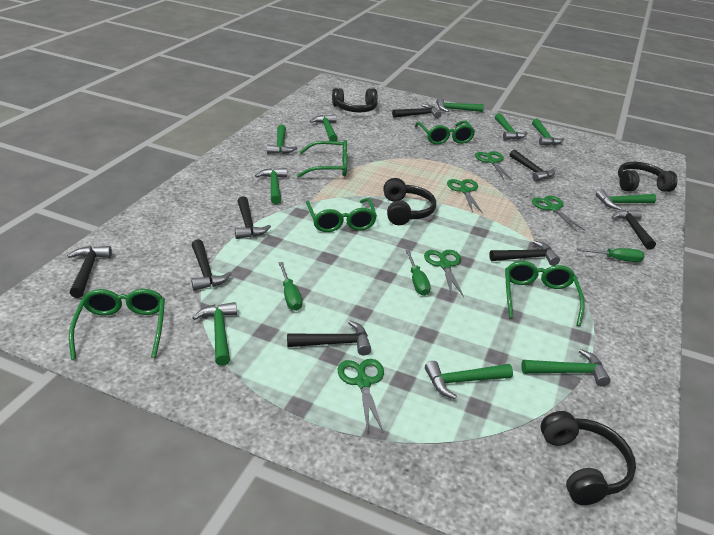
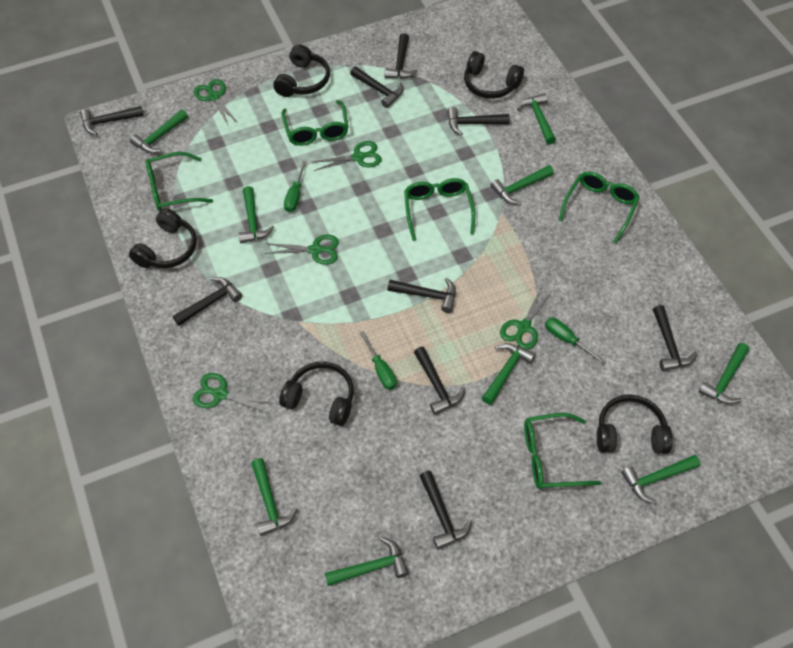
black hammer: [67,246,112,298] [191,239,232,291] [235,196,271,239] [287,320,371,355] [392,104,441,118] [489,240,560,266] [510,150,555,182] [611,210,656,250] = 8 -> [80,106,144,135] [173,277,242,326] [350,67,403,108] [384,33,417,79] [388,278,456,313] [414,347,465,415] [420,471,472,550] [447,107,510,135] [653,305,697,371] = 9
black headphones: [332,88,378,112] [383,178,436,225] [540,411,636,505] [618,162,677,192] = 4 -> [129,208,197,268] [273,45,330,97] [279,361,354,426] [464,51,524,99] [597,395,673,454] = 5
green hammer: [193,302,237,366] [255,168,287,204] [267,125,297,154] [310,114,338,142] [425,361,513,399] [436,98,484,112] [495,113,527,140] [521,349,611,387] [532,119,564,145] [596,189,656,210] = 10 -> [130,109,188,154] [238,186,274,243] [251,458,298,536] [325,537,409,586] [482,343,536,405] [490,165,554,204] [517,93,556,144] [621,455,700,504] [699,343,749,404] = 9

